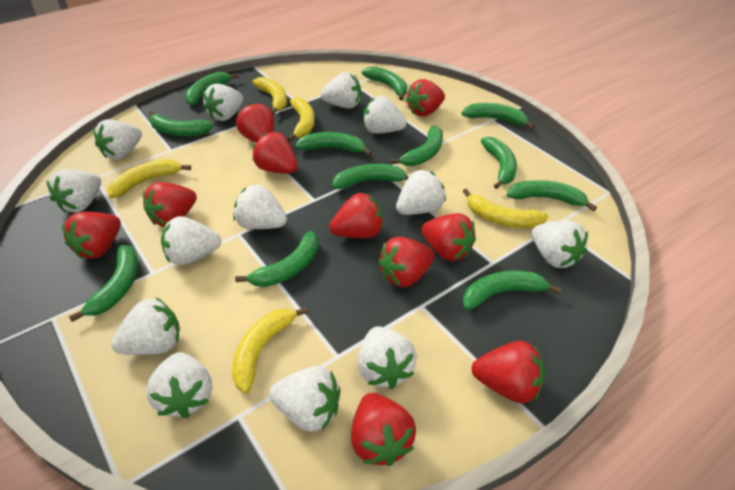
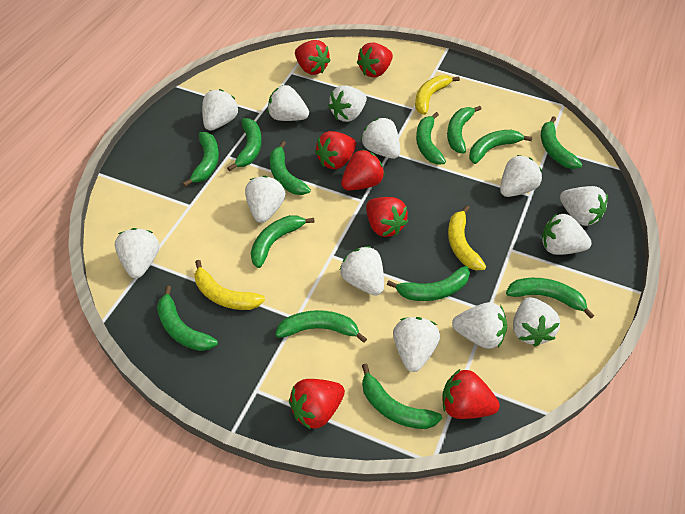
green banana: [69,245,138,322] [148,111,214,136] [185,72,239,105] [235,231,318,287] [295,132,372,156] [332,164,409,189] [362,66,407,100] [390,126,443,166] [461,103,535,129] [463,270,562,310] [481,137,517,189] [507,180,597,211] = 12 -> [157,286,218,351] [183,132,219,187] [227,118,262,171] [251,215,315,268] [270,141,311,195] [275,310,367,343] [362,364,442,429] [387,266,470,301] [416,112,446,165] [447,106,482,154] [469,130,532,164] [506,278,594,319] [541,116,582,169] = 13
red strawberry: [62,212,121,259] [143,182,197,227] [236,103,274,143] [253,132,297,174] [329,193,383,238] [351,393,416,466] [378,237,434,287] [406,79,445,116] [422,213,476,261] [471,341,545,403] = 10 -> [289,379,345,430] [295,40,331,75] [315,131,356,169] [341,149,385,190] [357,43,393,77] [366,197,408,237] [442,369,500,419] = 7
yellow banana: [108,159,191,198] [232,307,308,393] [252,77,287,115] [287,98,315,142] [463,188,548,228] = 5 -> [194,260,265,310] [415,75,460,115] [448,205,486,270] = 3

